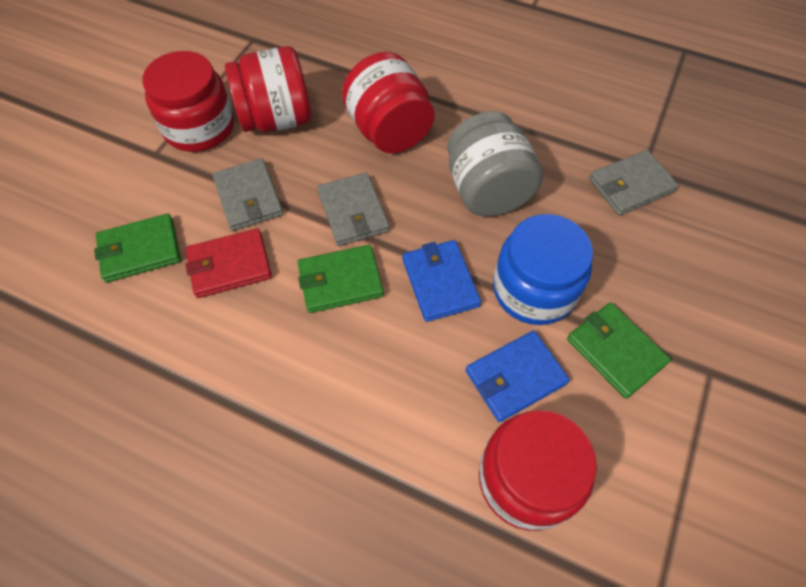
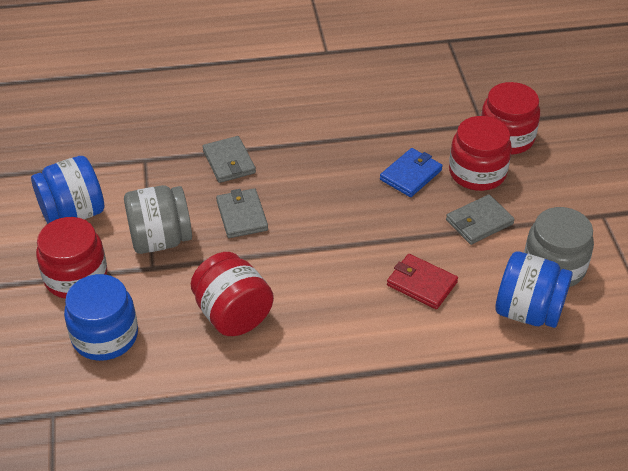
blue jar: [493,214,593,325] = 1 -> [31,156,104,224] [64,274,138,361] [495,251,573,328] = 3
blue wallet: [403,240,481,322] [466,330,570,422] = 2 -> [380,148,443,197] = 1
green wallet: [94,213,181,283] [297,245,384,313] [567,302,671,399] = 3 -> none = 0
grey jar: [447,111,543,217] = 1 -> [124,185,192,254] [524,207,594,287] = 2

